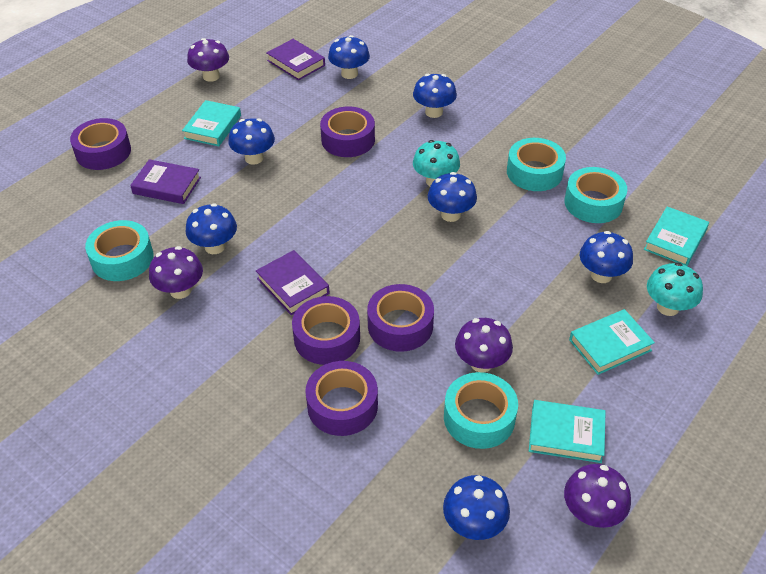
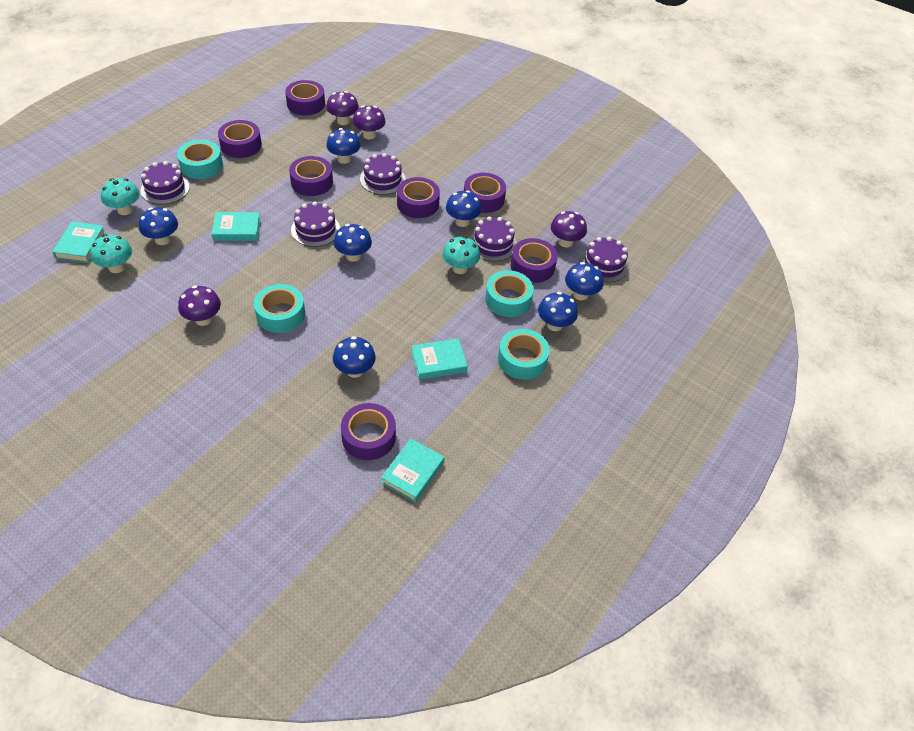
purple book: [130,159,201,204] [256,250,330,315] [266,39,325,80] = 3 -> none = 0
purple cake: none = 0 -> [140,161,190,205] [291,201,340,247] [360,153,406,195] [470,216,517,261] [580,237,629,282] = 5
purple tape: [70,118,131,170] [292,296,360,365] [305,361,378,436] [320,107,375,157] [367,284,434,352] = 5 -> [218,120,262,158] [285,80,325,115] [289,156,333,196] [341,403,396,460] [397,177,440,218] [464,173,506,213] [511,238,558,283] = 7
turquoise mushroom: [413,140,460,186] [647,262,703,316] = 2 -> [90,234,132,273] [101,178,140,215] [442,236,480,274] = 3

